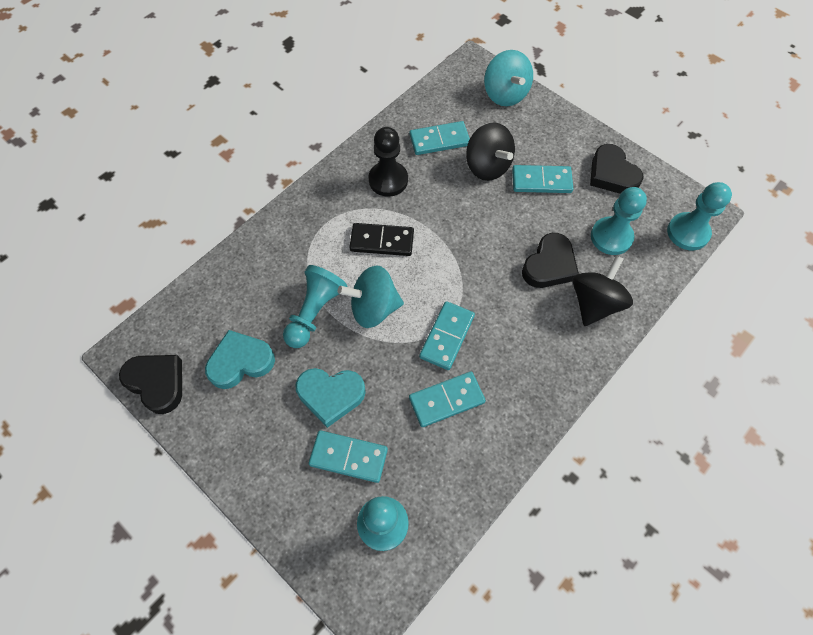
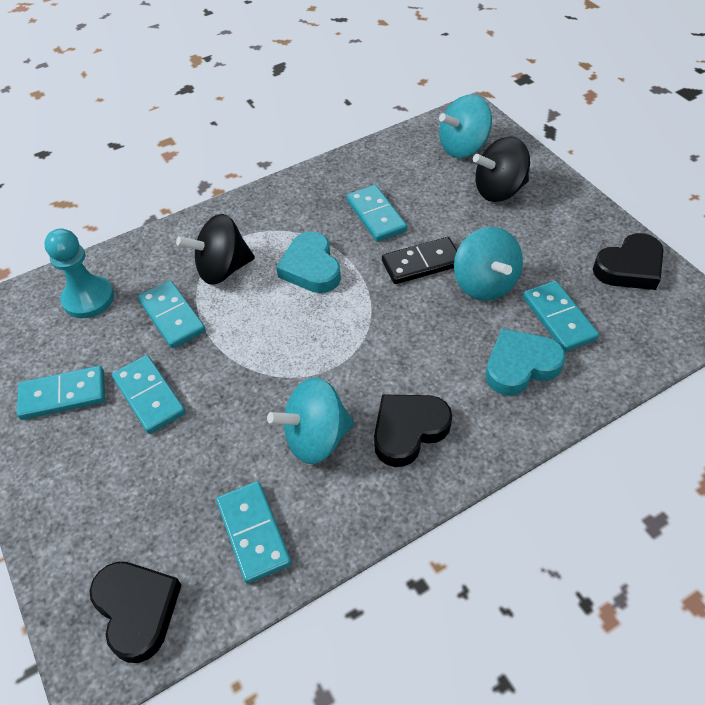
black pawn: [368,127,408,197] = 1 -> none = 0
turquoise domino: [309,430,388,483] [409,121,470,155] [409,371,486,427] [419,301,475,370] [512,165,573,193] = 5 -> [17,366,105,420] [112,355,186,434] [138,280,206,348] [216,481,291,584] [346,185,407,242] [523,281,599,352] = 6
turquoise pawn: [283,265,347,348] [357,496,409,551] [591,187,647,255] [667,182,732,250] = 4 -> [44,229,114,318] = 1
turquoise spinning top: [338,265,404,328] [484,50,533,106] = 2 -> [267,377,354,464] [439,94,492,158] [454,227,523,301] = 3

